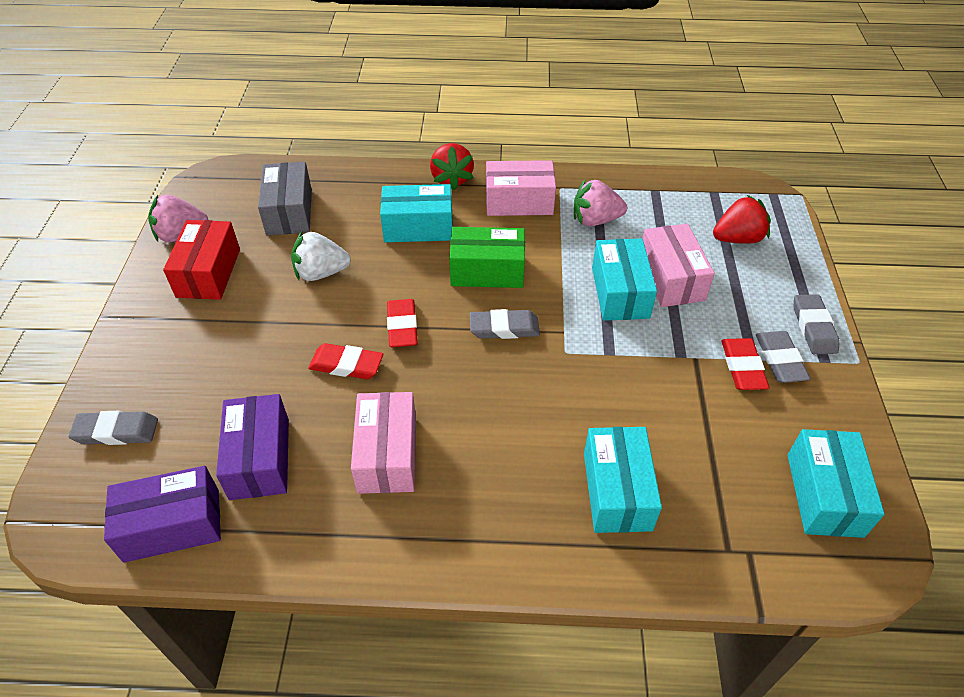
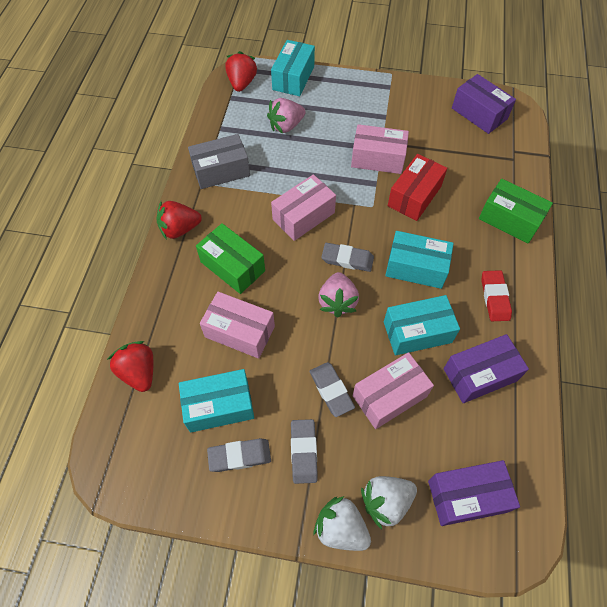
green box: [449,227,525,288] = 1 -> [196,223,265,294] [479,179,553,243] = 2
pink box: [351,392,416,494] [486,160,556,216] [642,224,715,307] = 3 -> [200,292,275,359] [271,174,336,241] [351,124,409,174] [353,352,434,429] = 4
purple box: [104,466,221,563] [216,394,289,500] = 2 -> [428,460,520,526] [443,334,529,403] [452,74,516,134] = 3
red eraser: [308,343,383,379] [387,299,418,347] [721,338,769,390] = 3 -> [481,270,512,321] = 1
red strawberry: [430,143,474,191] [713,195,771,244] = 2 -> [107,341,153,392] [156,201,202,240] [225,51,257,92] = 3
white strawberry: [291,231,351,281] = 1 -> [314,496,371,551] [361,476,417,529] = 2

